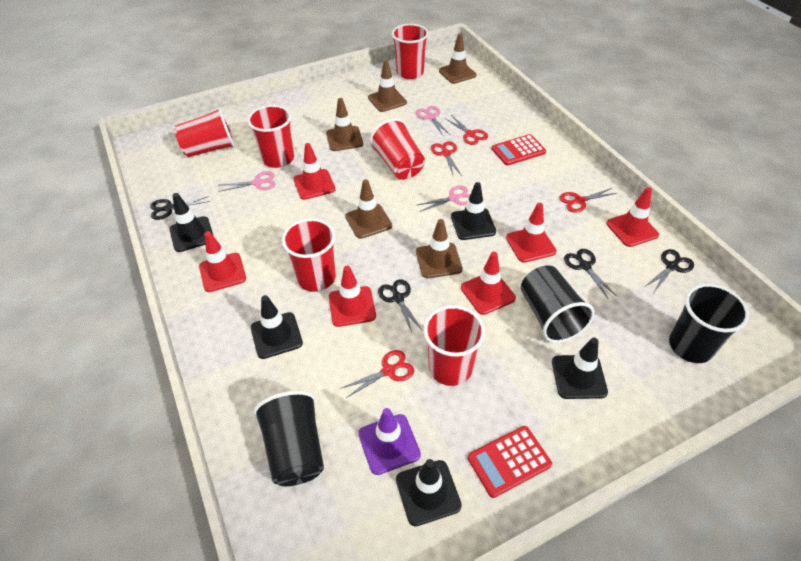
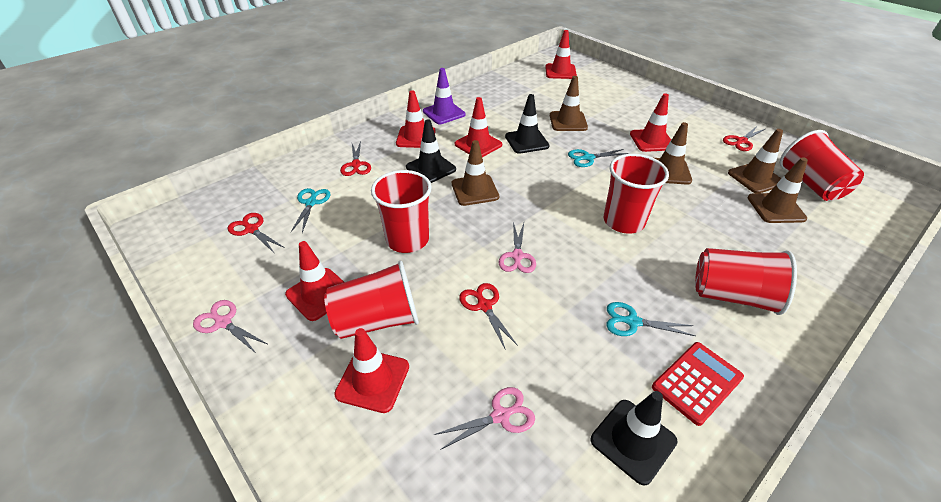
black cup: [253,391,324,486] [521,265,595,343] [669,284,749,363] = 3 -> none = 0
black scissors: [150,196,210,220] [378,279,423,332] [564,249,617,298] [644,249,694,292] = 4 -> none = 0
black traffic cone: [169,193,213,252] [251,295,303,359] [396,459,462,526] [451,182,496,240] [552,338,608,399] = 5 -> [406,119,456,183] [505,94,549,154] [591,391,678,486] = 3
red calculator: [467,426,552,498] [492,134,546,166] = 2 -> [652,342,744,426] = 1
red cup: [174,107,236,157] [247,105,294,168] [282,218,336,292] [370,118,425,180] [392,24,429,79] [423,305,485,386] = 6 -> [324,261,419,339] [371,170,432,253] [604,154,669,234] [695,248,797,315] [780,130,864,201] = 5
turquoise scissors: none = 0 -> [291,188,331,233] [568,149,628,167] [606,302,695,336] = 3

